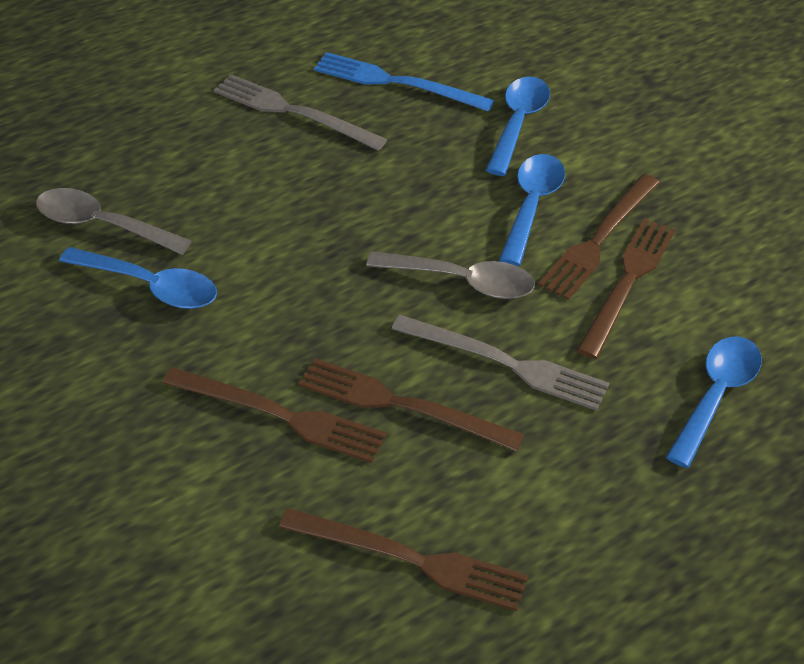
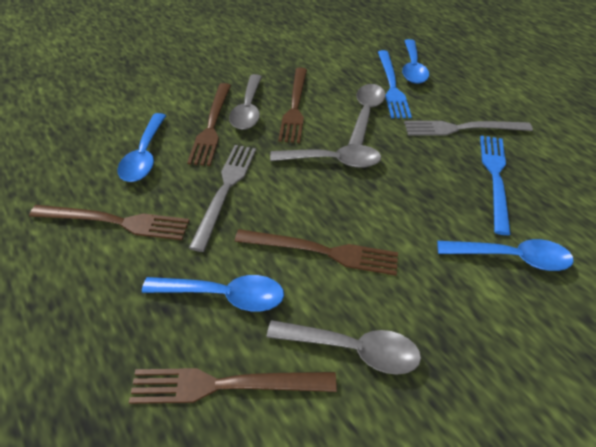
blue fork: [314,52,494,112] = 1 -> [378,50,412,118] [480,136,511,235] = 2
grey spoon: [36,188,192,255] [366,251,535,299] = 2 -> [229,74,262,130] [266,320,421,375] [270,145,381,168] [348,84,386,145] = 4

